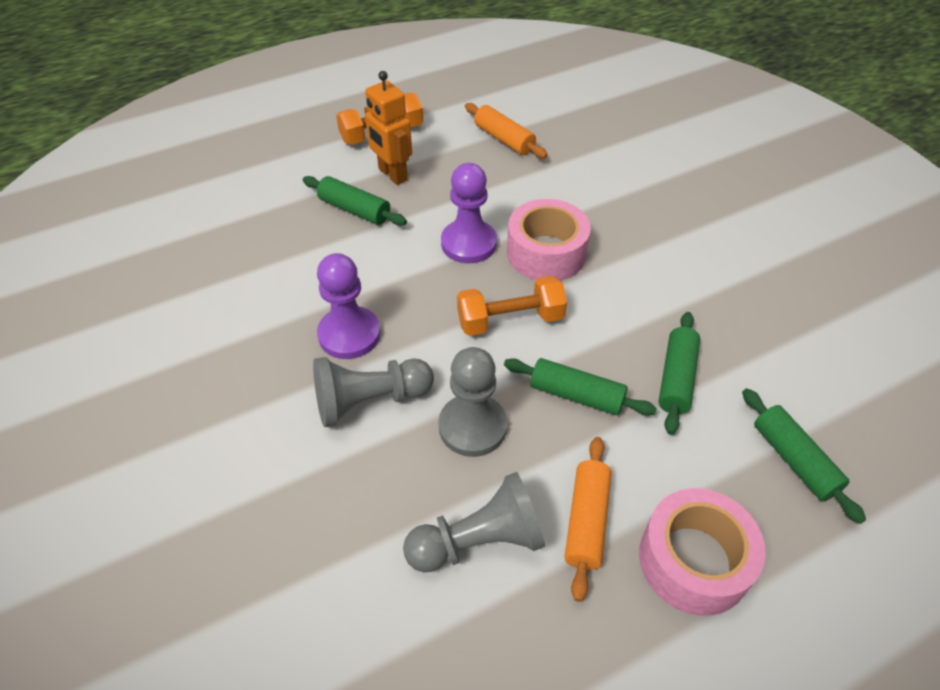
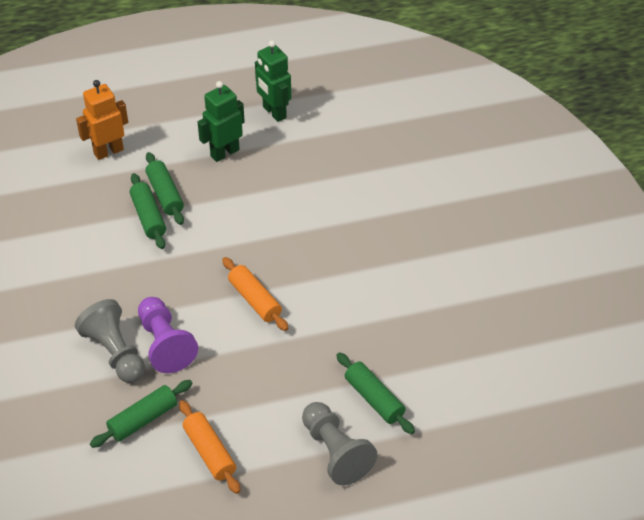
green robot: none = 0 -> [198,81,245,162] [255,40,291,122] = 2
grey pawn: [313,357,434,427] [403,472,545,572] [439,347,507,457] = 3 -> [75,299,145,383] [302,402,377,485] = 2
orange dumbbell: [336,93,423,145] [457,276,567,336] = 2 -> none = 0
pink tape: [507,199,591,281] [639,488,766,616] = 2 -> none = 0
purple pawn: [317,253,381,359] [441,163,497,263] = 2 -> [138,297,198,373] = 1

